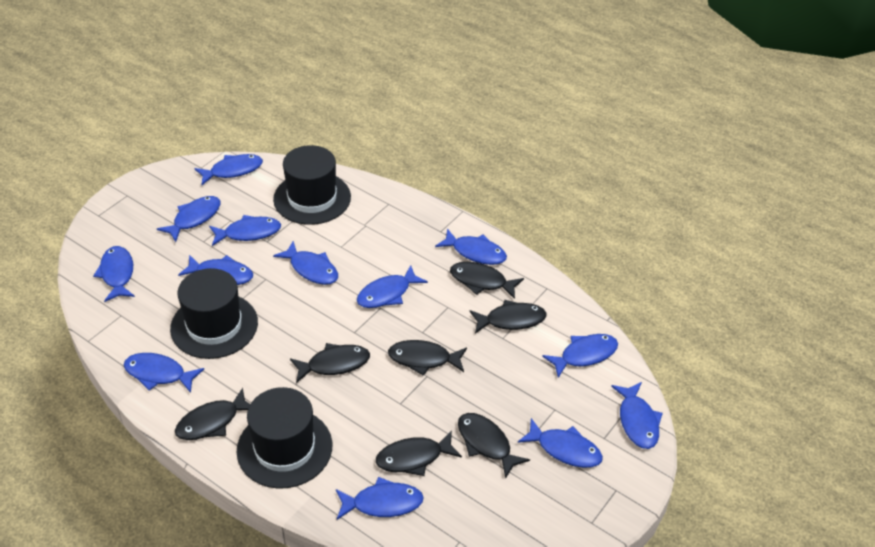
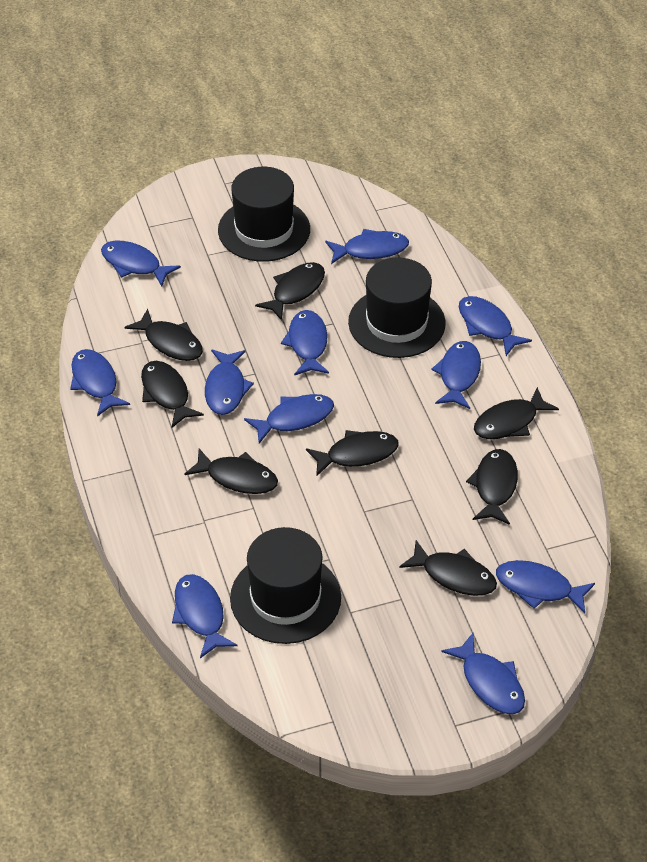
black fish: [175,388,250,440] [290,343,370,383] [376,430,462,476] [388,340,467,376] [450,262,524,299] [458,413,530,479] [470,300,547,334] = 7 -> [124,309,203,361] [141,361,204,428] [184,449,278,494] [255,262,325,321] [306,430,399,477] [399,540,497,596] [466,449,518,525] [474,387,559,439] = 8
blue fish: [93,246,135,302] [124,353,204,393] [157,196,221,242] [178,255,253,285] [194,154,263,185] [209,215,281,246] [273,241,338,285] [336,477,424,520] [357,265,428,308] [435,229,507,265] [518,418,603,468] [542,334,618,378] [611,382,663,449] = 13 -> [70,349,130,417] [101,241,181,286] [172,574,237,658] [205,349,254,415] [244,394,334,444] [281,310,329,376] [325,229,409,264] [431,341,481,409] [441,633,525,714] [459,296,532,356] [496,560,595,614] = 11

